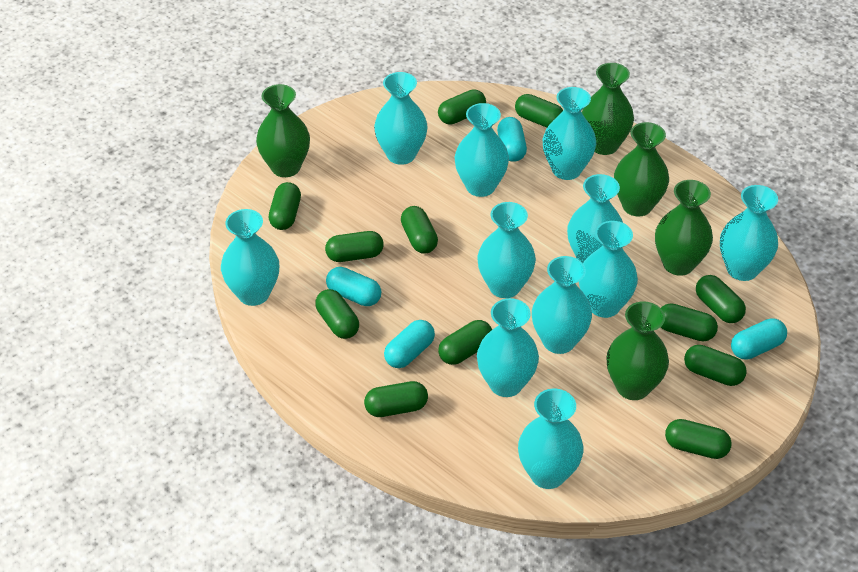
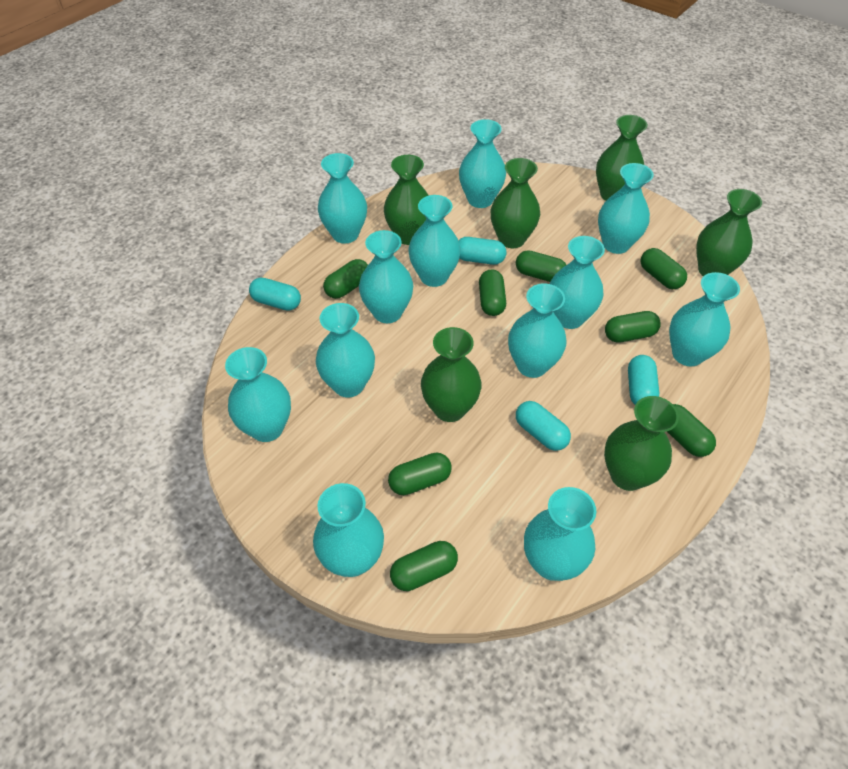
green capsule: [269,182,301,230] [315,289,359,339] [325,231,384,262] [364,381,428,417] [401,206,438,254] [438,89,486,125] [438,320,492,365] [515,94,563,128] [661,303,718,341] [665,419,732,459] [684,345,747,386] [696,275,746,323] = 12 -> [323,259,368,299] [388,453,452,495] [390,541,458,591] [479,269,506,316] [516,250,566,282] [605,311,661,342] [641,248,687,289] [667,404,716,457] = 8
green vase: [256,84,310,177] [582,63,634,155] [607,301,669,400] [614,122,669,217] [655,180,713,276] = 5 -> [384,155,429,245] [421,327,481,422] [491,158,540,248] [596,115,648,201] [604,396,679,491] [696,189,762,276] = 6
turquoise vase: [221,209,279,306] [374,72,427,165] [455,103,509,197] [477,202,536,298] [477,298,539,397] [518,388,584,489] [532,256,592,354] [543,87,596,180] [567,174,623,263] [579,221,638,318] [720,185,778,281] = 11 -> [225,347,291,442] [313,483,384,577] [316,303,375,397] [318,153,367,244] [359,230,413,323] [408,195,461,287] [459,119,506,208] [508,283,567,378] [524,487,596,581] [549,236,605,329] [598,163,654,254] [669,272,740,366] = 12

